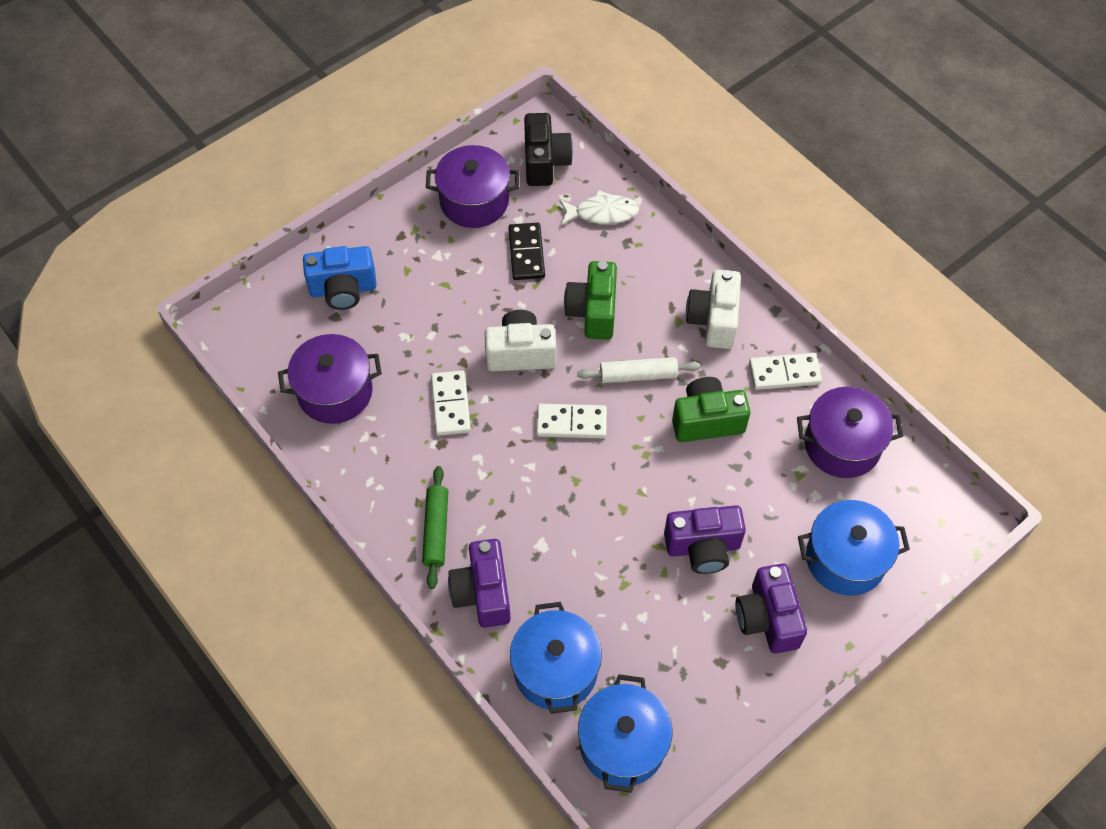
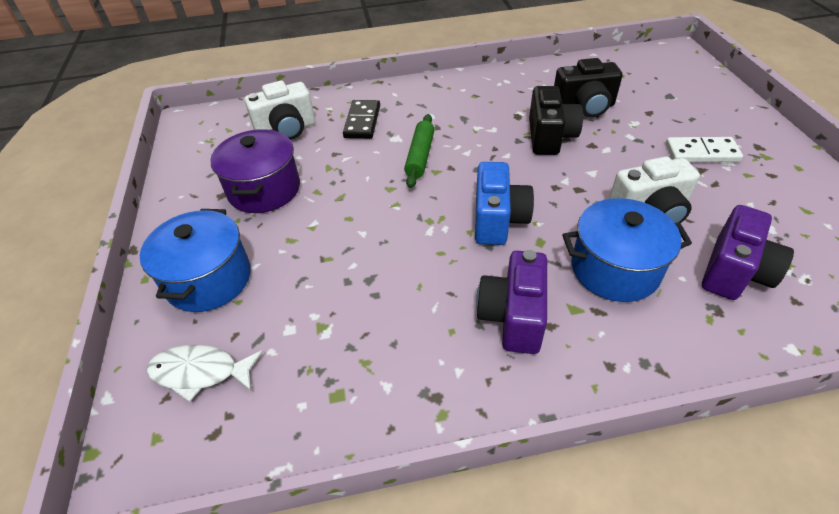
black camera: [524,113,573,186] = 1 -> [529,86,583,155] [554,58,623,118] = 2
blue pot: [510,602,602,714] [578,674,672,793] [798,500,910,595] = 3 -> [140,209,251,312] [562,198,692,302] = 2
green camera: [564,261,617,340] [672,377,750,442] = 2 -> none = 0
purple camera: [448,539,511,628] [664,505,746,574] [735,563,807,654] = 3 -> [476,250,547,354] [702,205,794,300] = 2
purple pot: [278,334,382,424] [426,145,519,228] [797,387,903,478] = 3 -> [210,129,300,213] = 1
white domino: [431,370,471,436] [536,404,607,438] [749,353,822,390] = 3 -> [666,137,743,162] = 1
white rolling pin: [577,357,701,383] = 1 -> none = 0

